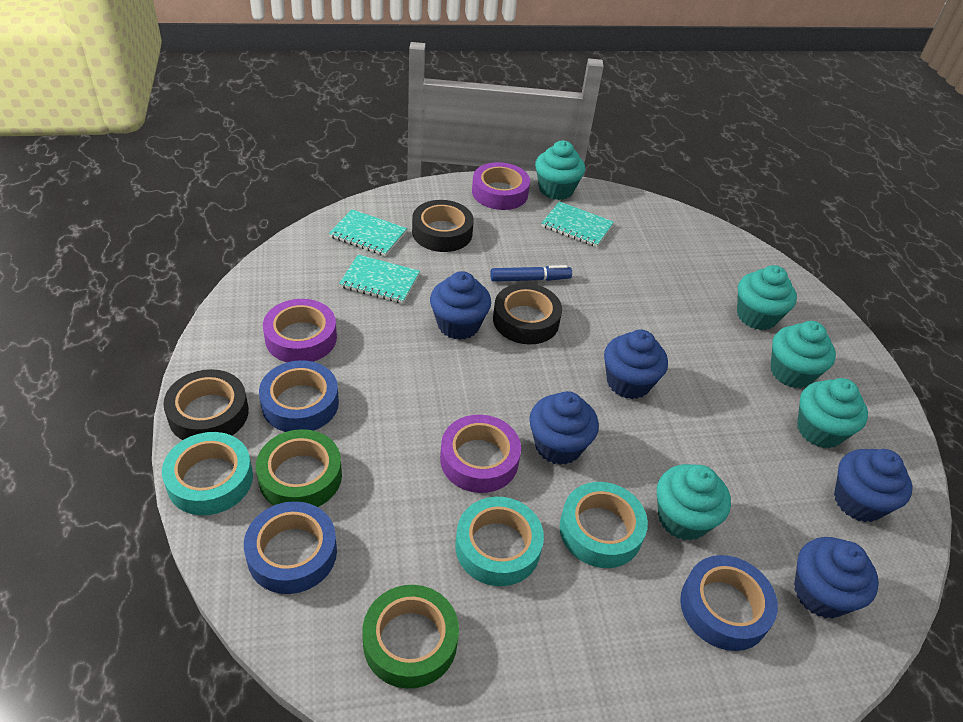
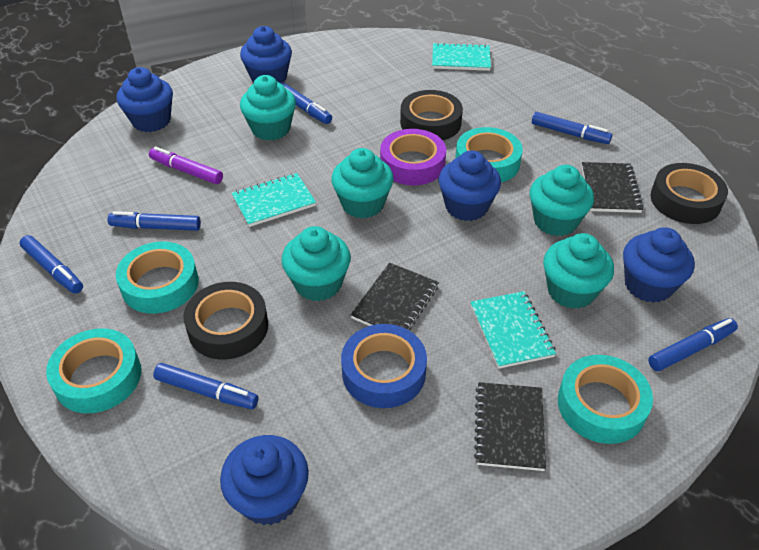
black notebook: none = 0 -> [351,263,439,330] [474,382,546,471] [582,162,644,213] = 3
blue marker: [490,265,572,282] = 1 -> [19,235,83,294] [108,211,201,231] [153,363,258,409] [279,82,332,124] [532,112,612,144] [648,318,738,371] = 6
blue tape: [244,501,337,594] [259,360,339,432] [680,555,778,651] = 3 -> [341,324,427,408] = 1
green tape: [256,429,342,507] [362,585,459,689] = 2 -> none = 0
purple marker: none = 0 -> [149,147,223,184] = 1
purple tape: [263,299,337,362] [440,415,521,493] [472,162,530,210] = 3 -> [380,129,446,185] = 1
turquoise tape: [162,432,253,515] [455,497,544,586] [560,482,648,568] = 3 -> [46,328,141,413] [116,242,199,314] [455,127,523,182] [558,355,653,444] = 4

